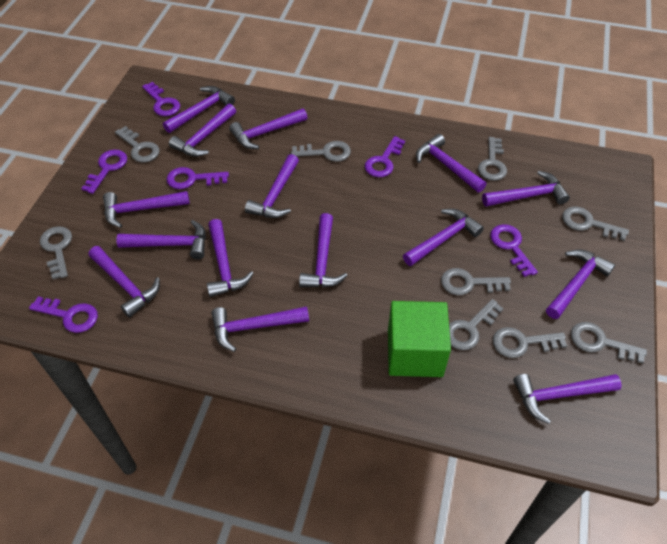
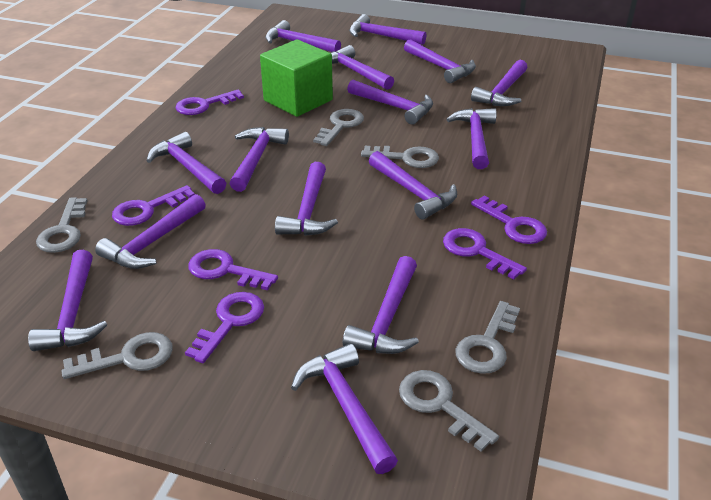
grey key: [40,226,72,279] [115,126,159,162] [291,141,351,162] [441,268,511,295] [449,299,504,350] [478,137,507,181] [493,327,567,358] [562,207,629,241] [571,322,647,364] = 9 -> [36,197,87,253] [61,332,173,379] [313,109,364,146] [361,146,439,168] [399,370,499,452] [456,301,520,374] = 6

